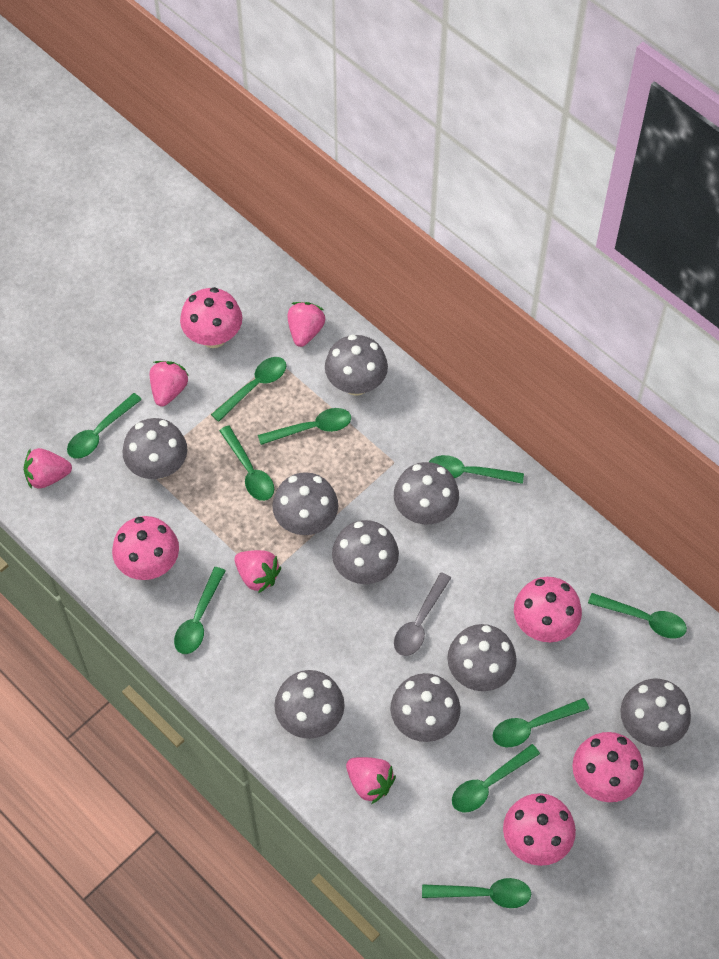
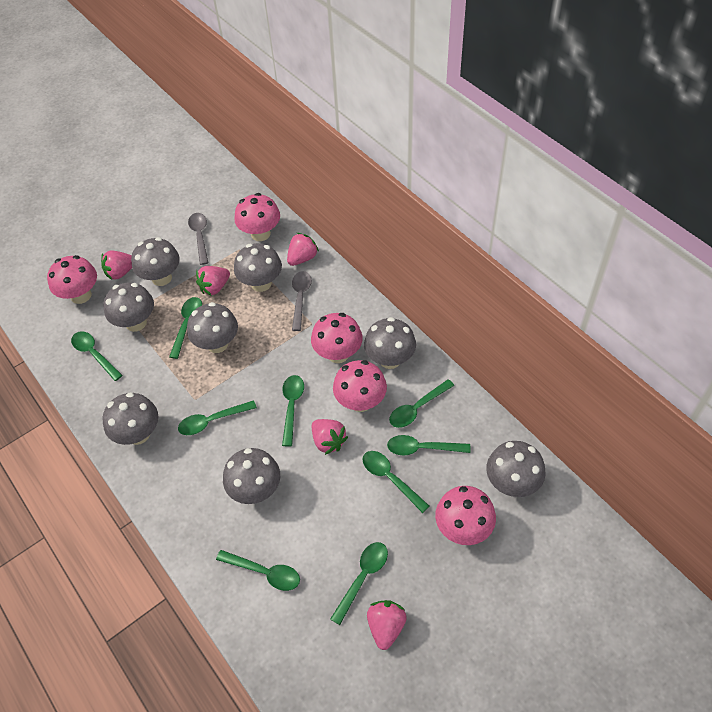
green spoon: [67,393,142,459] [174,567,226,654] [211,357,286,422] [219,425,274,501] [258,408,351,445] [422,878,531,908] [429,455,524,484] [452,744,540,812] [493,698,589,747] [588,593,687,639] = 10 -> [71,331,123,381] [169,297,202,359] [178,400,257,435] [216,550,300,591] [282,375,304,447] [330,542,388,625] [362,451,429,513] [387,435,471,455] [389,379,454,428] = 9
grey mushroom: [122,418,187,479] [272,472,338,535] [274,670,345,739] [325,335,388,396] [332,520,399,584] [391,673,460,742] [394,462,459,524] [447,624,517,691] [620,679,691,747] = 9 -> [103,283,154,332] [103,392,158,445] [131,237,180,286] [187,302,238,353] [223,448,280,504] [234,243,282,292] [364,317,416,369] [486,441,545,497] = 8
grey spoon: [394,572,451,656] = 1 -> [188,213,208,265] [292,271,312,331] = 2

